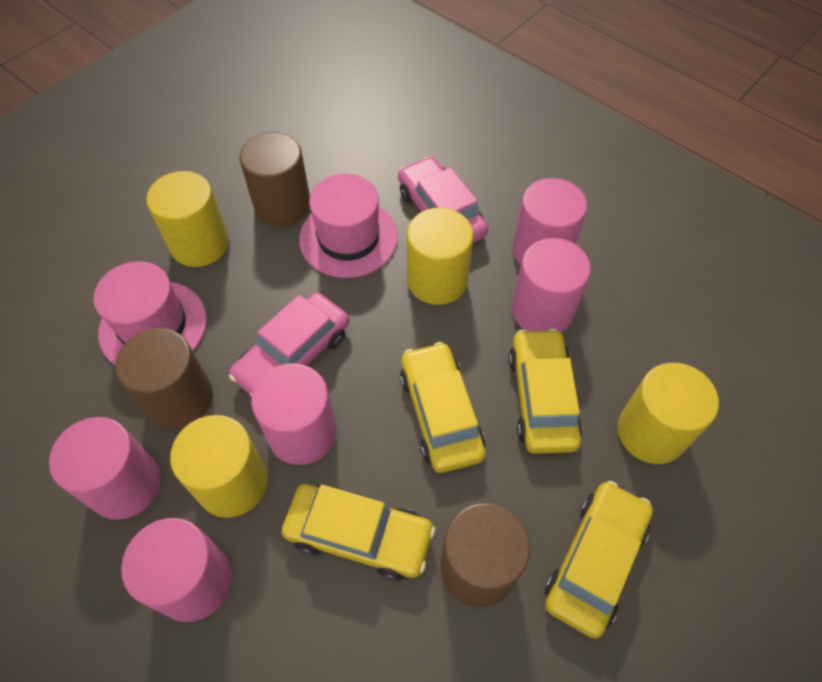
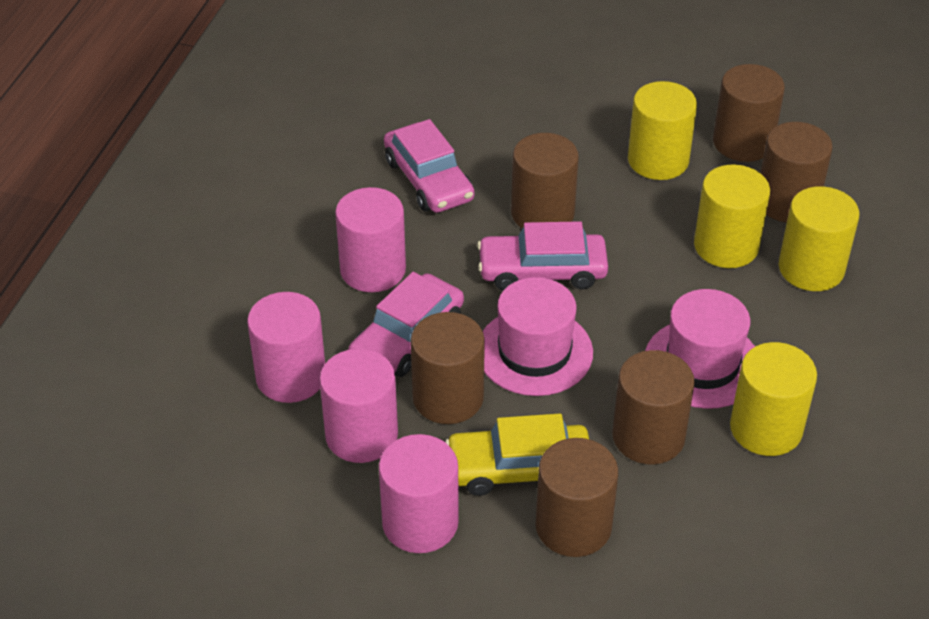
brown cylinder: [116,328,213,429] [239,132,310,227] [441,503,530,607] = 3 -> [410,312,485,424] [511,133,579,229] [535,438,618,557] [612,350,695,464] [713,64,785,162] [760,122,833,223] = 6
pink car: [229,292,349,397] [398,157,488,243] = 2 -> [348,272,464,377] [384,119,475,213] [477,221,608,291] = 3
pink cylinder: [49,417,161,520] [121,518,232,622] [251,363,336,465] [512,178,587,265] [512,238,591,332] = 5 -> [247,292,325,403] [319,349,398,463] [335,187,406,292] [379,434,459,553] = 4
yellow car: [282,484,435,581] [400,342,486,473] [508,328,582,454] [545,481,653,639] = 4 -> [445,413,589,496] = 1

